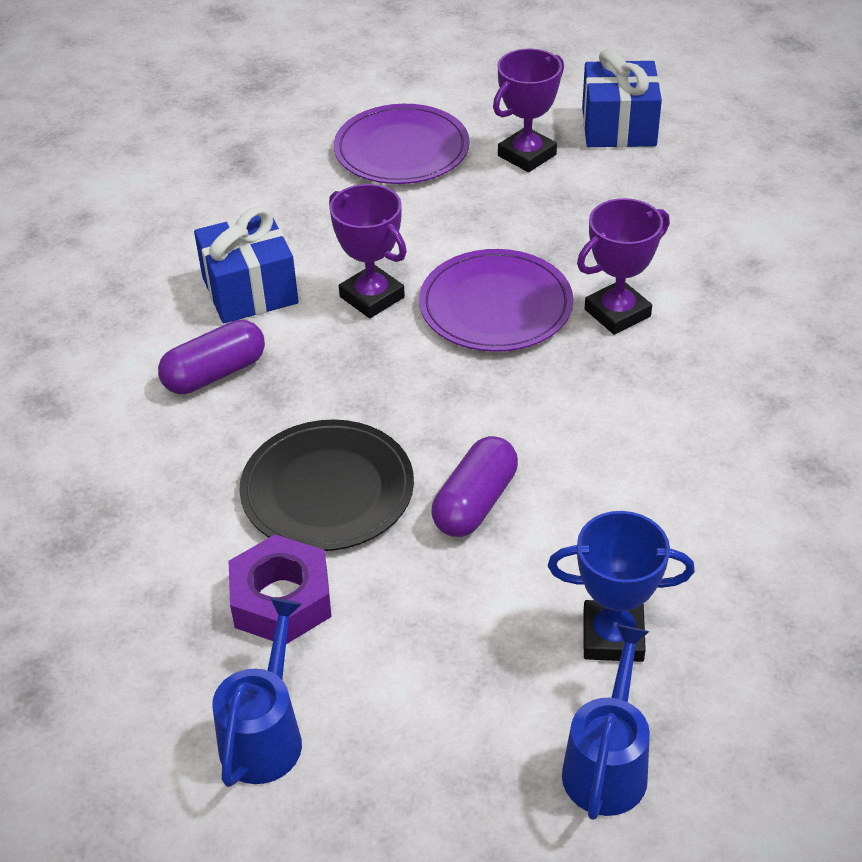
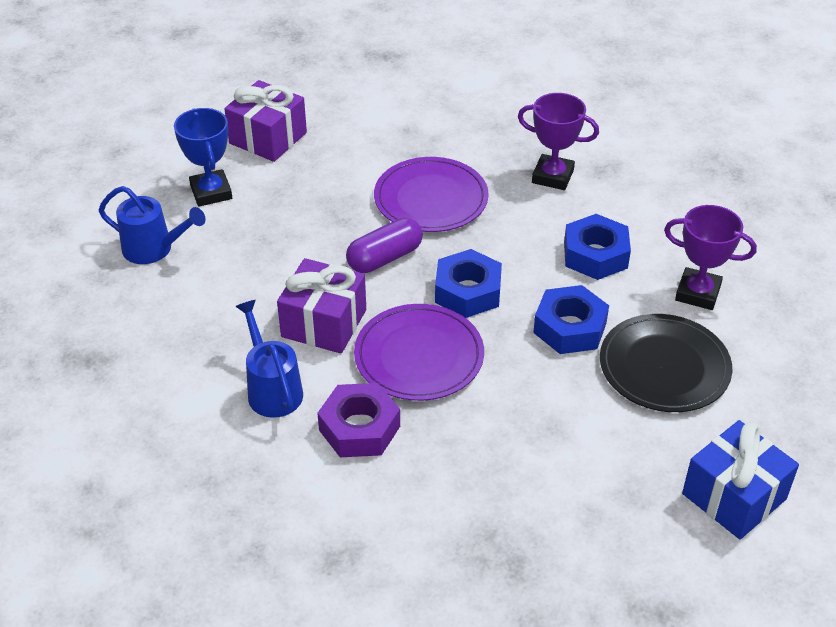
blue gift: [194,207,299,323] [582,49,662,147] = 2 -> [682,420,799,539] = 1
blue nut: none = 0 -> [435,249,502,318] [533,285,609,354] [564,214,631,280] = 3
purple capsule: [158,320,265,394] [431,436,518,537] = 2 -> [346,217,423,273] = 1
purple gift: none = 0 -> [224,80,307,162] [277,258,366,354] = 2
purple trophy: [329,184,407,318] [493,48,564,172] [577,198,670,335] = 3 -> [518,93,599,190] [664,205,757,310] = 2

